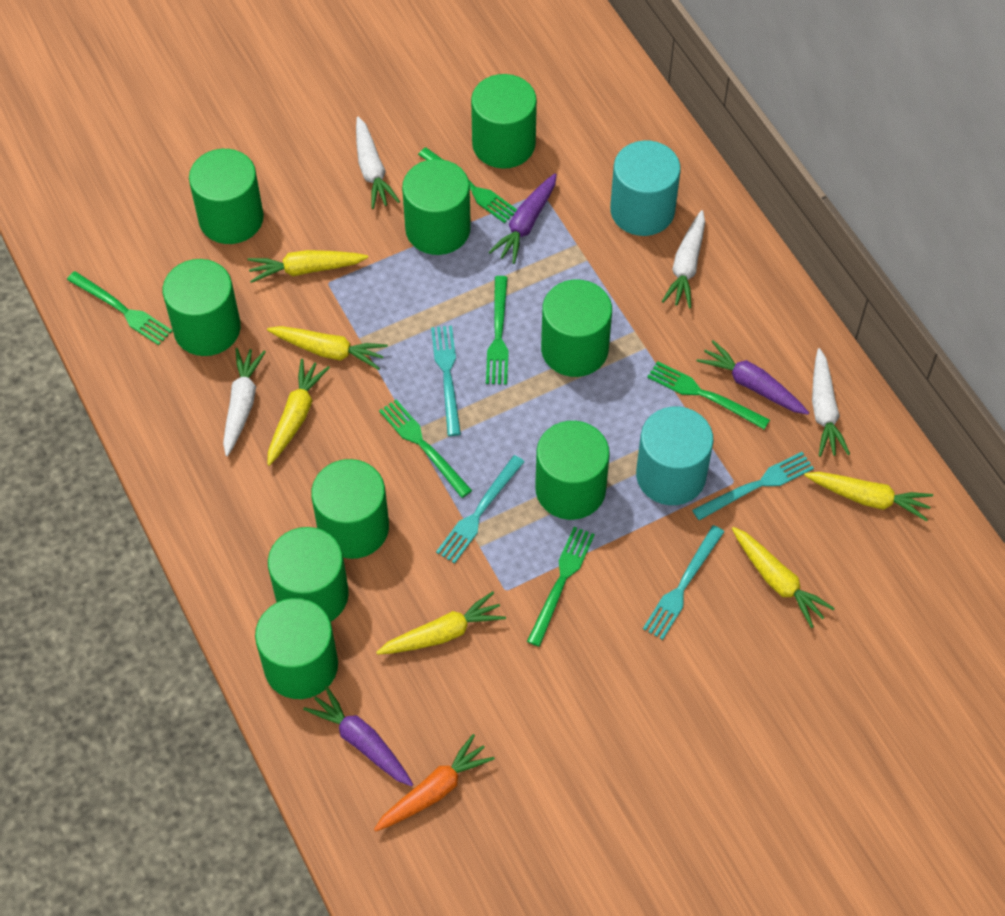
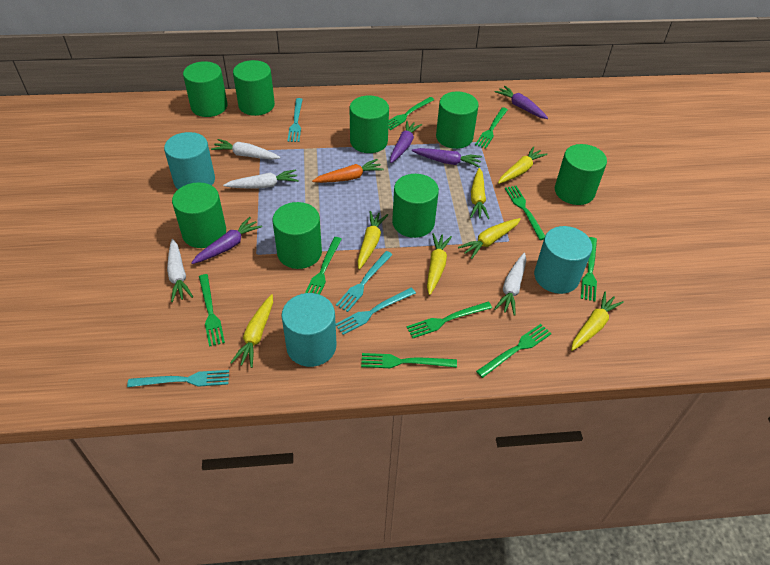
green cylinder: [163,259,241,356] [189,149,264,244] [255,598,338,699] [268,527,349,622] [311,459,389,559] [402,159,471,255] [471,74,537,169] [535,421,610,520] [541,280,612,377] = 9 -> [172,182,226,248] [183,61,227,117] [233,60,275,116] [273,202,322,269] [350,95,389,153] [392,174,439,238] [436,92,478,149] [555,144,607,205] = 8
green fork: [67,271,172,345] [379,399,472,498] [418,147,517,223] [486,276,509,385] [527,527,595,647] [647,361,770,429] = 6 -> [199,274,225,347] [305,237,342,295] [361,353,457,368] [388,97,434,130] [406,302,492,338] [475,107,508,149] [476,324,552,378] [505,186,545,240] [581,237,597,301] = 9
purple carrot: [303,686,413,786] [488,173,557,264] [697,340,809,415] = 3 -> [191,217,262,264] [390,121,422,163] [412,148,482,168] [494,86,548,119] = 4
turquoise cylinder: [610,140,681,236] [636,407,714,505] = 2 -> [164,132,215,189] [282,293,337,367] [534,226,592,294] = 3
yellow carrot: [248,250,368,283] [267,326,388,370] [267,359,330,466] [376,591,506,655] [732,527,835,628] [804,472,933,521] = 6 -> [230,294,273,368] [357,211,388,269] [427,233,452,295] [458,218,521,259] [470,168,489,219] [498,146,548,184] [571,292,624,351] = 7

